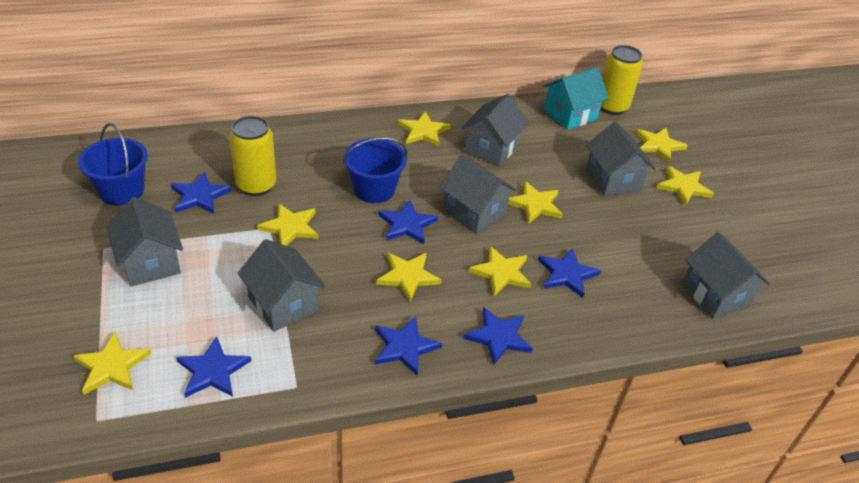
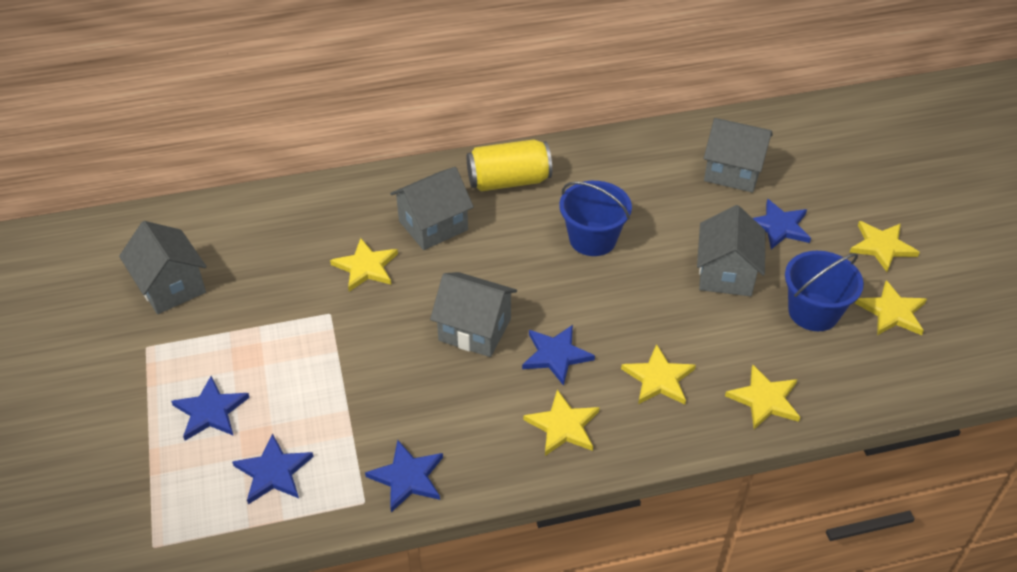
blue star: [171,172,232,214] [176,337,251,398] [375,316,442,376] [378,200,438,244] [463,307,533,365] [538,248,601,298] = 6 -> [171,376,250,441] [232,433,313,504] [365,440,443,512] [522,325,595,386] [753,199,811,249] = 5
grey house: [106,197,183,287] [237,239,326,332] [439,155,516,234] [461,94,529,166] [586,122,656,196] [682,232,770,319] = 6 -> [119,221,207,314] [390,167,474,250] [430,272,517,357] [697,205,766,296] [704,118,773,192] = 5
turquoise house: [543,67,609,130] = 1 -> none = 0
yellow can: [229,116,276,196] [600,45,643,115] = 2 -> [467,139,552,191] = 1
yellow star: [73,332,152,395] [257,204,318,246] [376,253,441,302] [398,111,451,146] [469,246,531,296] [508,181,563,224] [636,128,688,163] [656,166,714,205] = 8 -> [330,238,398,291] [524,389,600,456] [621,344,696,404] [725,364,800,429] [849,221,920,272] [855,280,927,335] = 6

